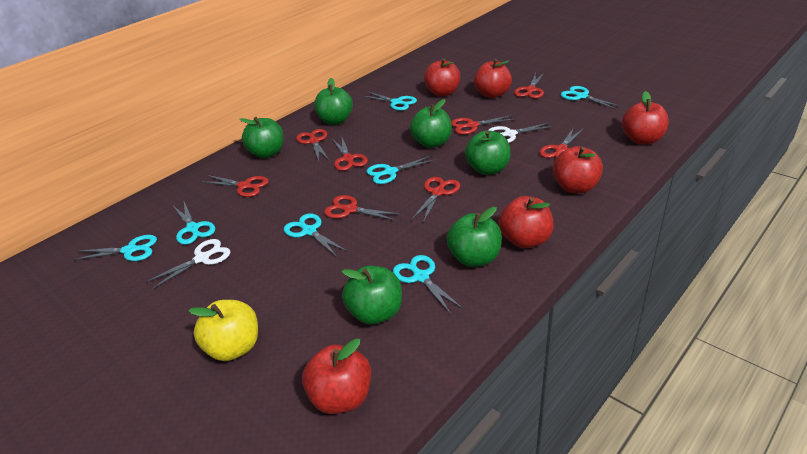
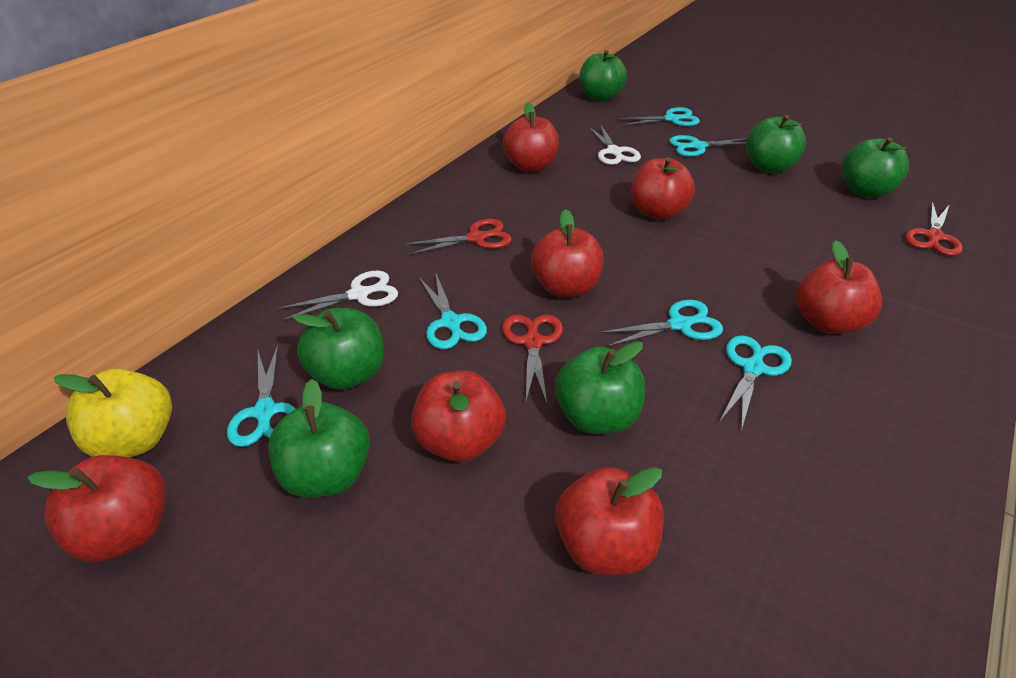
red apple: [302,339,371,414] [424,59,460,97] [474,59,512,98] [499,196,554,248] [553,146,603,193] [622,91,669,145] = 6 -> [28,455,166,562] [411,370,506,462] [503,102,559,172] [531,209,603,298] [555,467,664,575] [631,157,695,220] [796,240,882,334] = 7
red scissors: [203,175,269,197] [296,129,329,161] [324,195,401,221] [332,138,368,171] [412,177,460,223] [451,115,515,135] [514,72,545,98] [539,127,584,158] = 8 -> [405,219,512,255] [502,314,563,403] [905,201,963,256] = 3
turquoise scissors: [73,235,157,261] [173,202,215,245] [284,214,348,257] [362,91,417,111] [366,155,435,184] [393,255,463,314] [560,86,622,109] = 7 -> [227,345,295,447] [419,272,487,349] [600,300,723,347] [618,107,700,126] [669,135,747,157] [720,335,792,431] = 6

